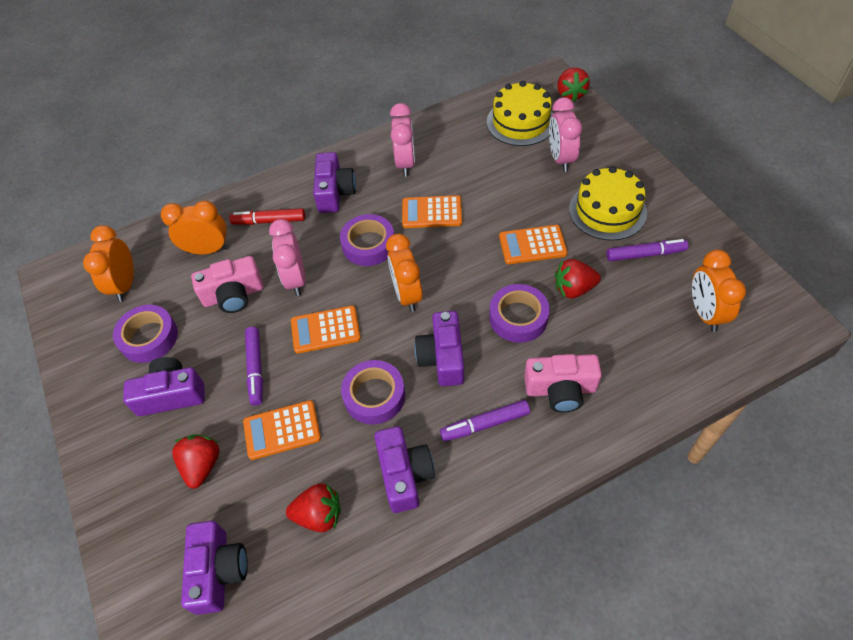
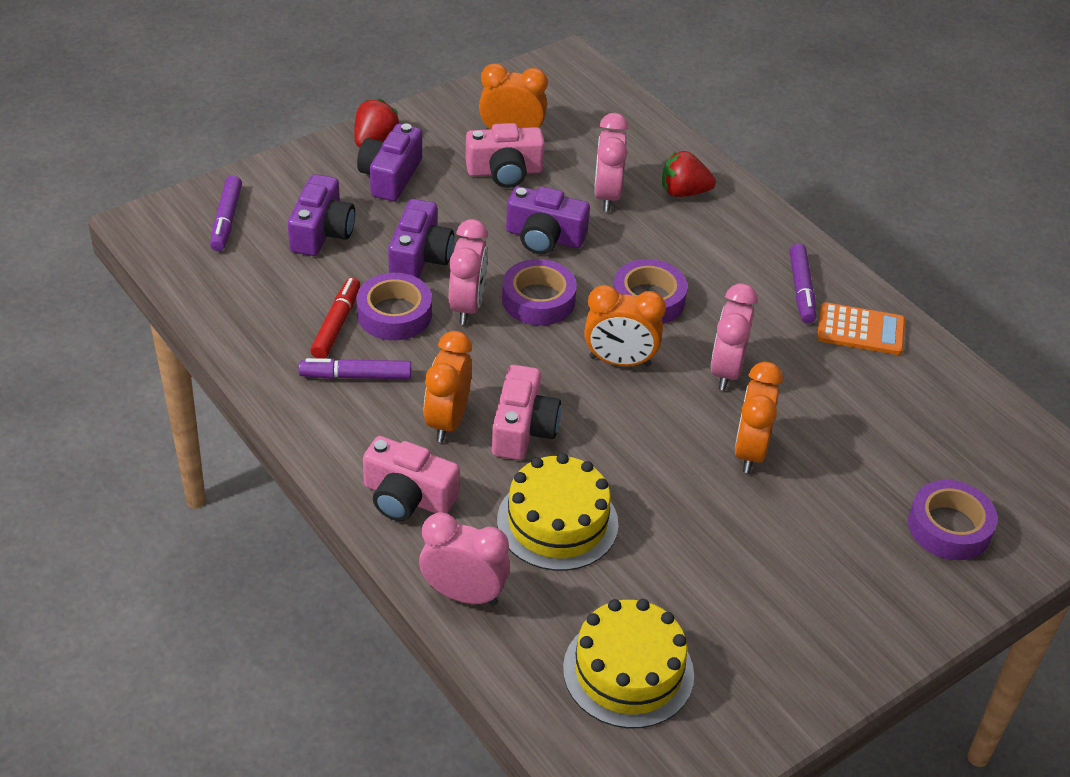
orange calculator: [243,400,321,460] [291,306,361,354] [402,195,462,228] [499,225,568,264] = 4 -> [817,302,905,355] = 1
pink camera: [191,256,264,313] [524,354,602,413] = 2 -> [363,436,460,521] [465,123,545,188] [492,365,561,460] = 3
pink clock: [269,219,306,296] [390,103,415,177] [549,97,582,172] = 3 -> [419,512,510,606] [449,219,488,325] [594,113,629,212] [710,283,758,390] = 4
purple camera: [123,357,205,416] [181,521,248,615] [313,152,356,213] [374,426,435,513] [414,311,464,386] = 5 -> [288,174,355,256] [357,123,422,201] [388,199,454,278] [506,186,590,254] = 4
red strawberry: [172,434,220,489] [286,483,341,532] [555,259,601,299] [557,68,590,101] = 4 -> [354,99,400,148] [662,151,716,197] = 2

